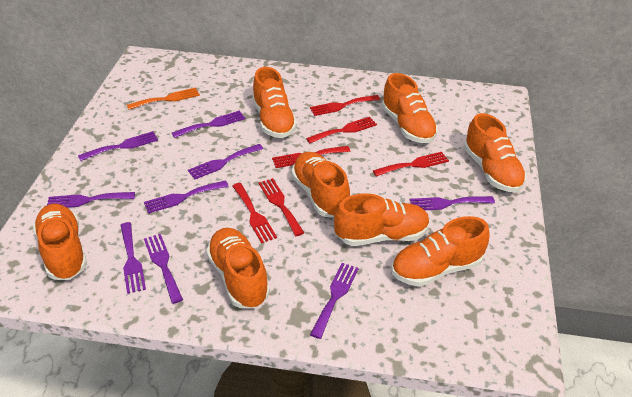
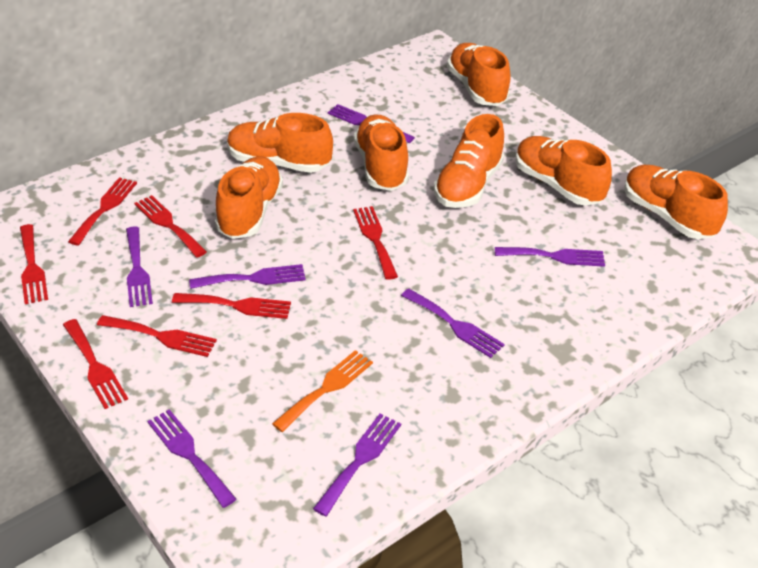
orange shoe: [33,203,87,280] [206,228,270,308] [252,67,297,138] [291,152,350,217] [334,193,430,246] [382,73,438,143] [392,216,490,287] [464,113,526,192] = 8 -> [215,157,283,239] [227,113,333,173] [354,114,409,191] [434,114,504,208] [447,43,511,106] [515,136,612,206] [624,165,728,239] = 7
purple fork: [47,192,135,208] [78,131,158,161] [121,222,146,294] [144,180,229,214] [144,234,183,304] [172,110,246,138] [188,144,263,180] [310,263,359,339] [410,196,495,210] = 9 -> [126,226,153,307] [147,409,237,508] [189,264,306,289] [313,413,401,517] [327,104,415,143] [401,289,505,358] [495,247,605,267] = 7
red fork: [232,183,277,243] [259,178,304,236] [272,146,350,168] [306,117,377,143] [310,95,380,116] [373,152,449,177] = 6 -> [20,224,48,304] [63,319,128,409] [68,177,137,246] [97,315,217,357] [134,195,207,258] [172,293,291,319] [353,206,398,280] = 7

